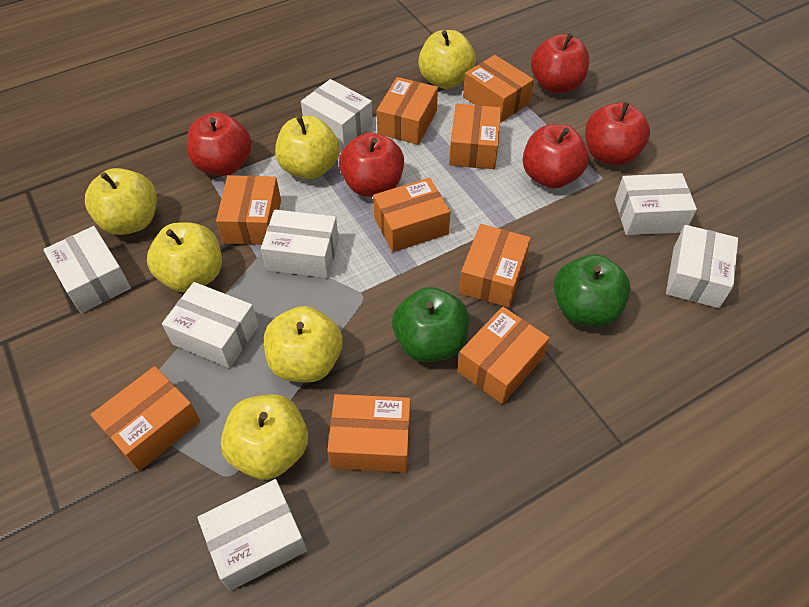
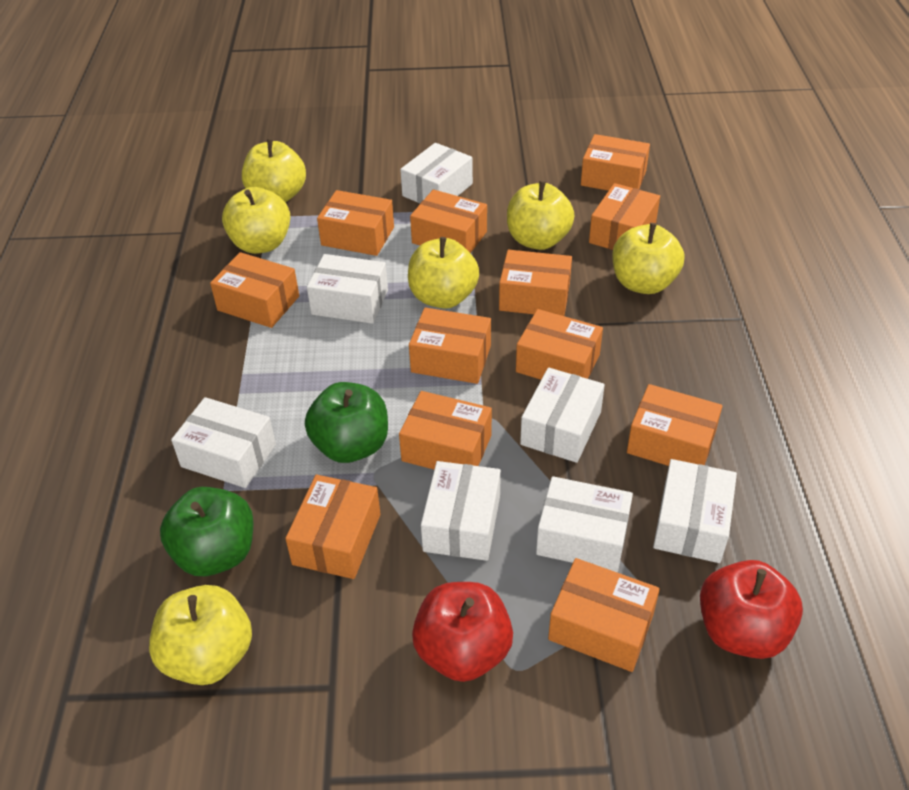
orange box: [91,366,200,471] [216,175,281,245] [327,394,411,472] [373,178,451,252] [377,77,438,145] [449,104,501,169] [457,307,550,404] [459,224,531,308] [463,55,534,122] = 9 -> [210,252,299,328] [285,475,381,579] [317,190,394,256] [399,391,492,469] [409,308,491,384] [410,189,487,253] [499,250,572,316] [516,309,603,380] [548,558,660,672] [581,134,650,191] [589,183,660,250] [627,384,723,466] = 12
red apple: [187,112,252,176] [339,132,404,197] [523,125,589,189] [531,33,589,93] [585,102,650,166] = 5 -> [412,582,513,682] [700,560,803,659] = 2

